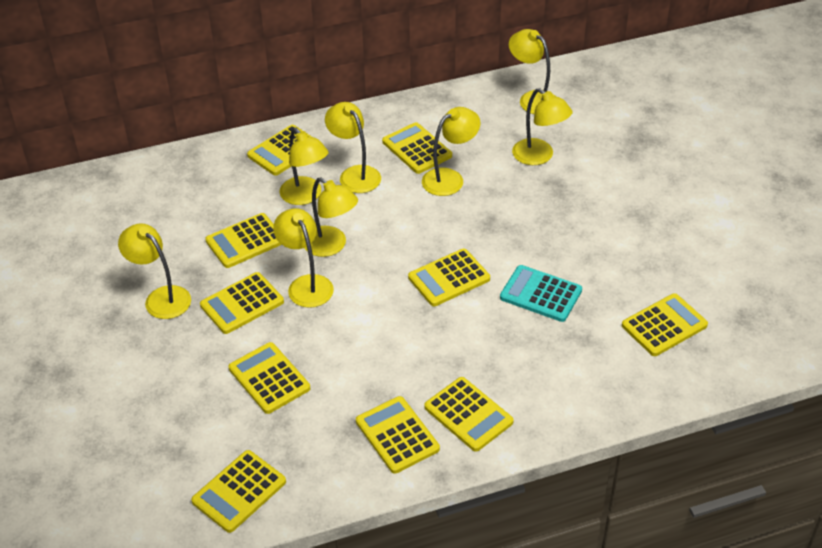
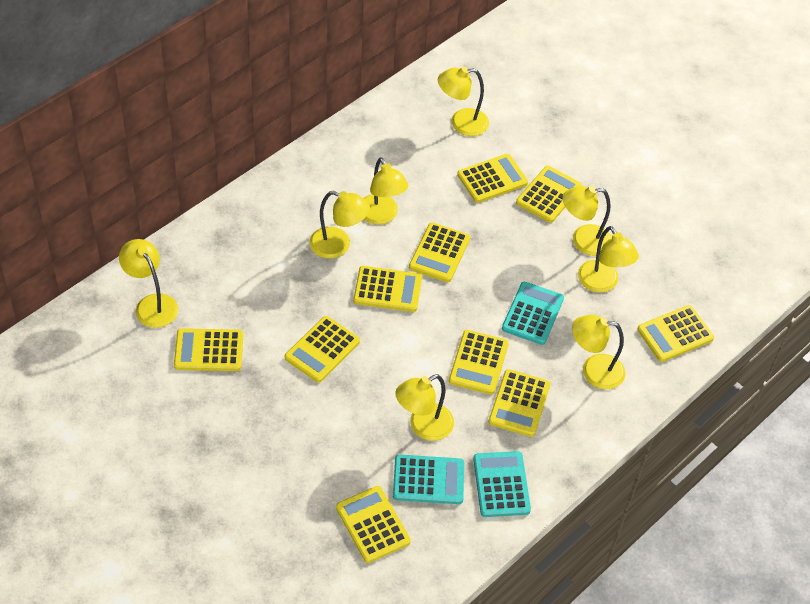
turquoise calculator: [500,265,582,322] = 1 -> [393,454,464,504] [473,451,531,517] [502,282,564,345] = 3

